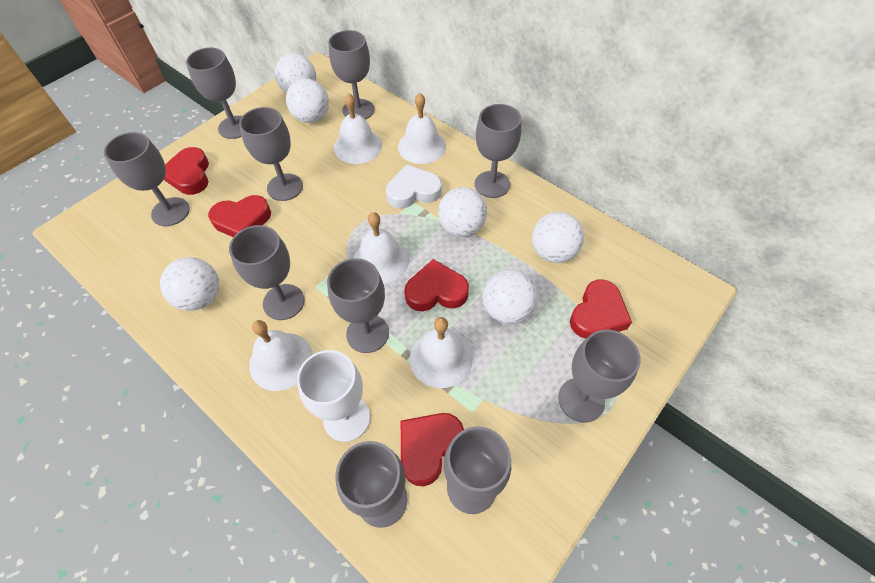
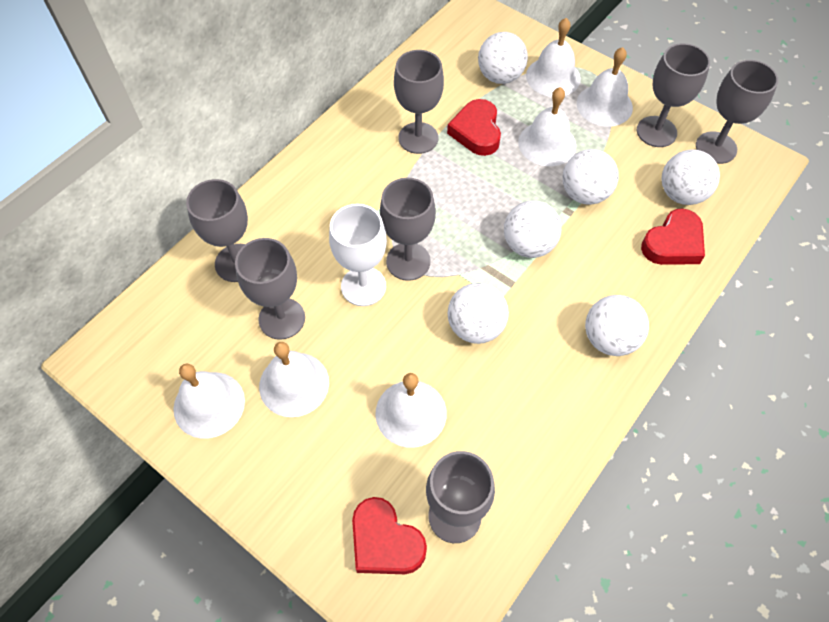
grey goblet: [104,132,190,226] [186,47,242,139] [229,225,305,320] [239,107,303,201] [327,258,389,353] [328,30,374,119] [335,441,408,528] [444,427,511,514] [475,104,522,198] [558,330,641,422] = 10 -> [186,179,248,282] [235,238,305,340] [380,178,436,281] [394,50,444,154] [426,451,495,543] [637,43,710,147] [696,60,778,164] = 7
red heart: [164,147,209,195] [208,195,271,237] [401,413,464,486] [404,259,469,311] [570,280,632,339] = 5 -> [352,497,427,574] [447,99,501,156] [641,208,705,265] = 3
white bell: [249,320,313,391] [334,93,382,164] [354,212,409,284] [398,93,446,164] [410,317,473,388] = 5 -> [173,364,245,439] [259,342,329,417] [375,373,447,448] [518,87,576,166] [526,18,581,97] [576,47,633,127] = 6
white heart: [386,164,442,208] = 1 -> none = 0

